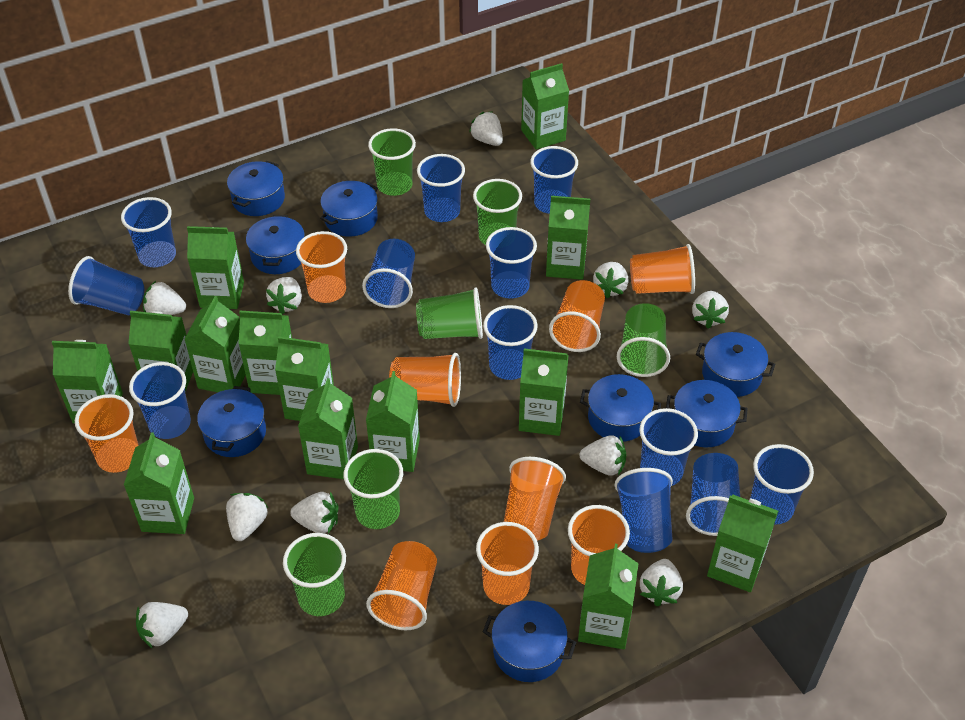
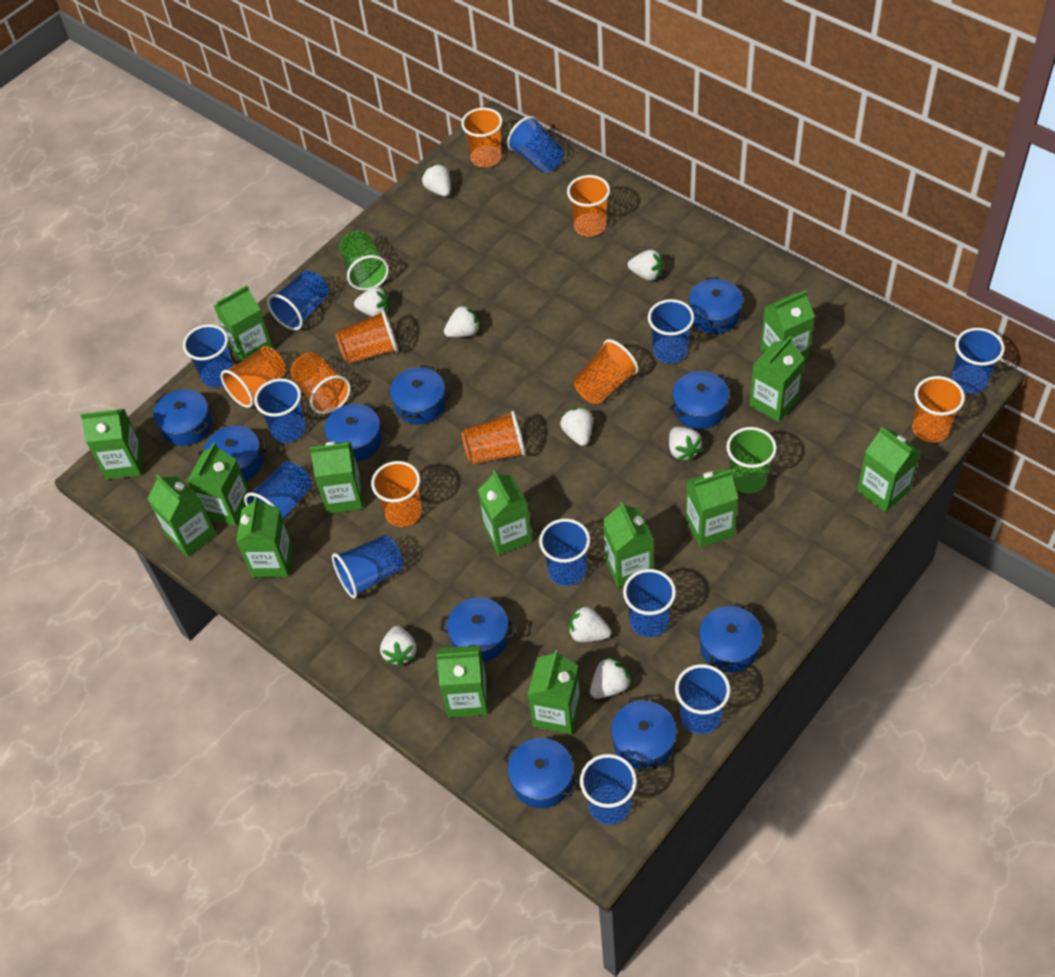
blue pot: [197,386,266,457] [227,161,285,216] [246,215,305,274] [320,181,378,236] [483,601,576,682] [580,374,661,442] [666,380,748,448] [696,332,775,397] = 8 -> [153,389,212,446] [198,426,267,481] [324,402,382,462] [390,365,446,424] [440,598,516,662] [503,738,579,808] [611,696,677,770] [669,371,732,429] [689,277,743,334] [699,603,763,672] = 10
green cup: [283,533,346,616] [344,449,403,529] [368,128,416,196] [416,287,483,339] [473,179,522,245] [617,303,670,377] = 6 -> [340,231,389,291] [726,427,777,494] = 2
white strawberry: [136,602,188,649] [143,281,186,315] [226,493,268,541] [266,277,302,314] [290,492,338,533] [469,111,503,146] [579,435,626,476] [593,262,628,298] [640,559,683,606] [692,291,729,329] = 10 -> [354,287,390,317] [380,626,417,666] [422,164,451,197] [444,304,480,337] [560,408,593,446] [569,605,611,642] [590,657,632,699] [628,250,663,281] [669,427,703,461] = 9

